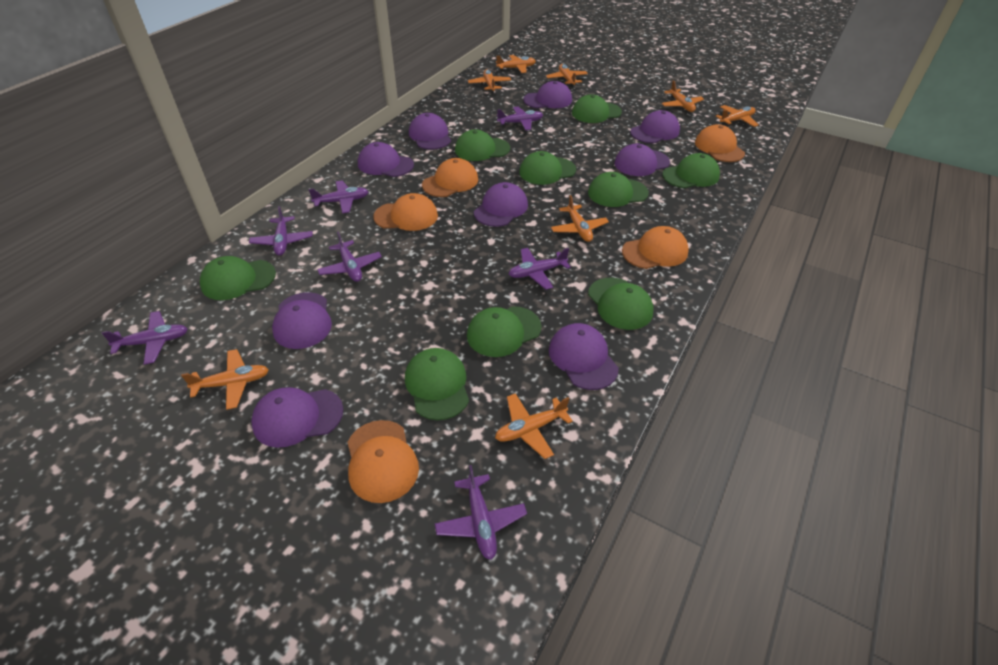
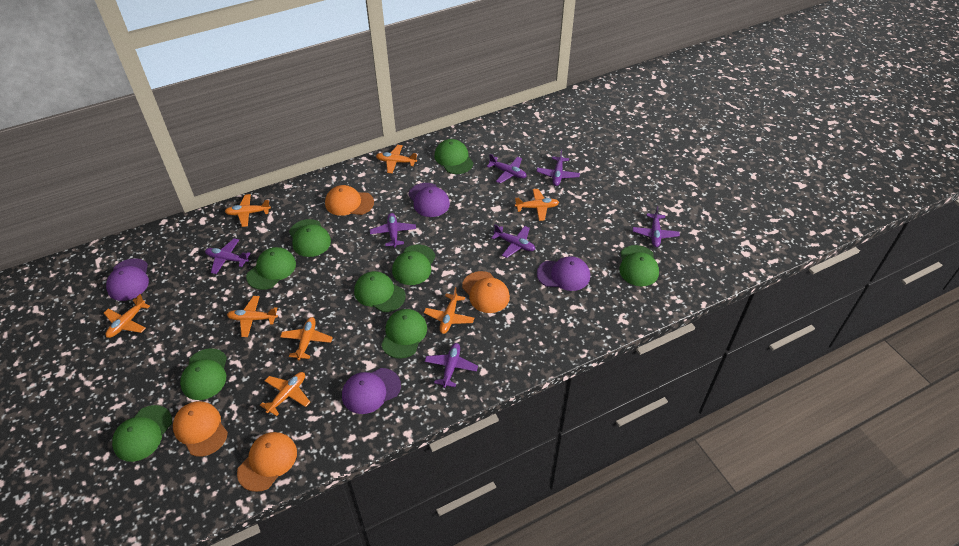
orange cap: [347,420,419,503] [373,193,438,231] [422,158,478,197] [622,226,689,269] [695,124,745,162] = 5 -> [173,401,228,457] [237,432,297,492] [325,185,374,216] [462,271,510,313] = 4
purple cap: [251,387,343,448] [272,292,332,349] [358,142,414,177] [409,113,451,150] [474,182,528,227] [523,81,572,108] [549,323,619,390] [615,143,670,176] [630,110,680,143] = 9 -> [106,258,149,301] [342,368,401,414] [408,183,450,217] [537,256,590,291] = 4

